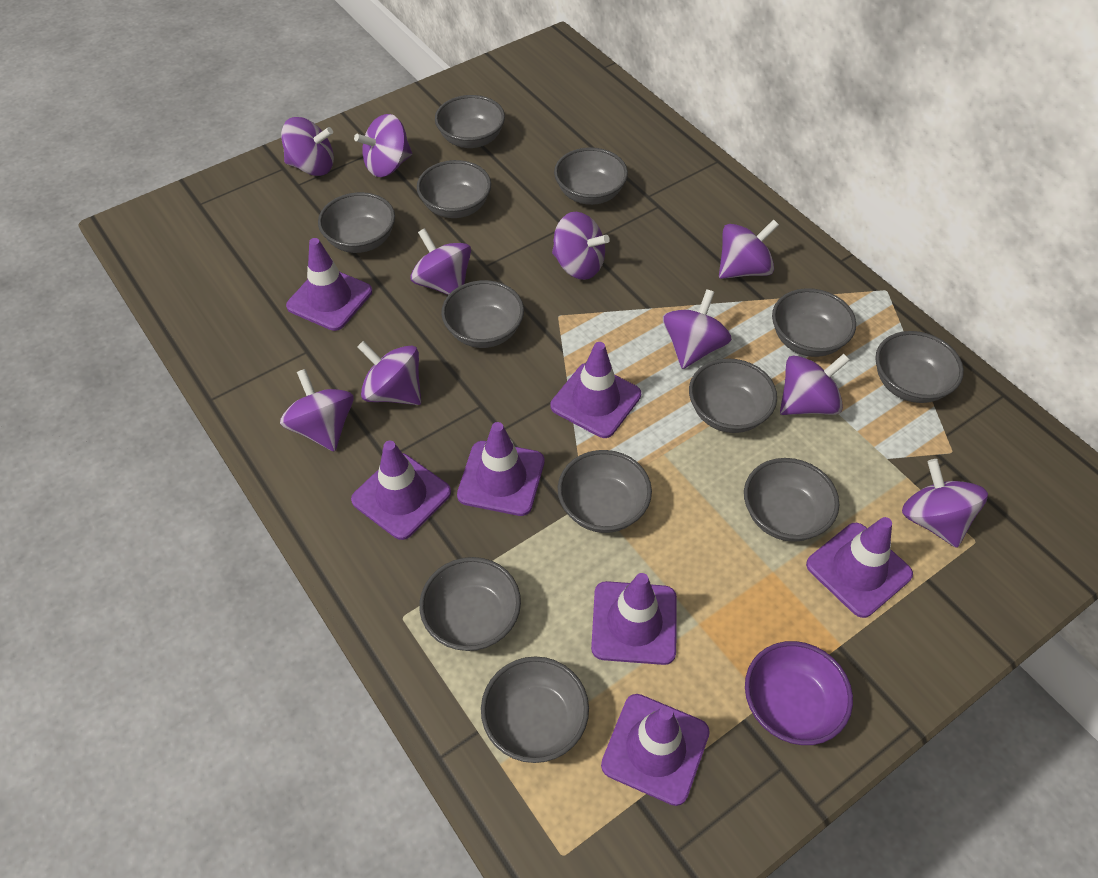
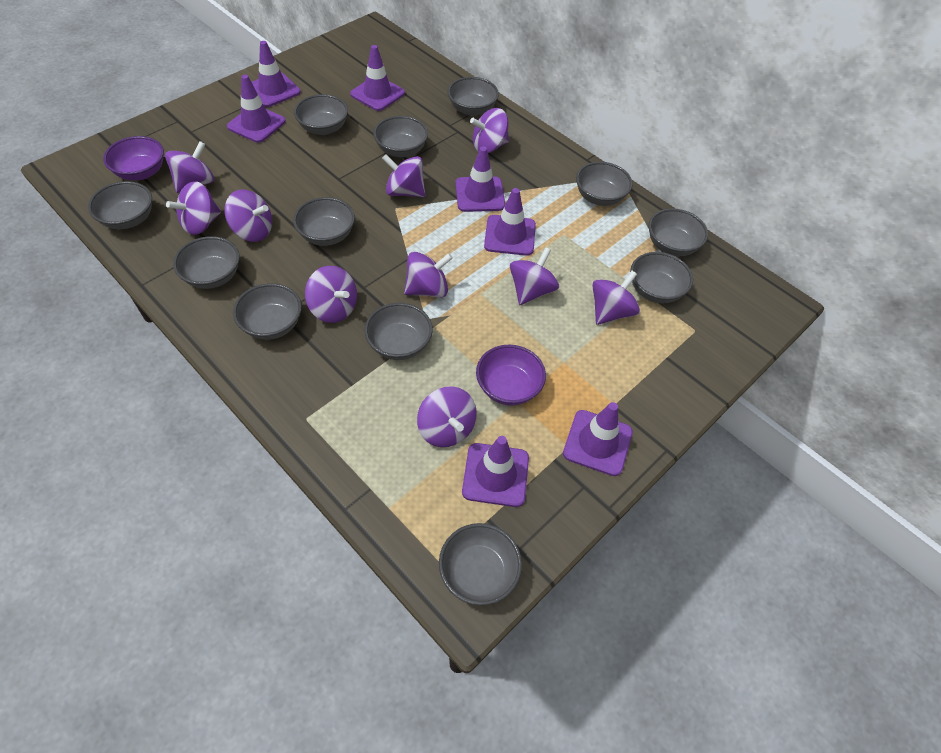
purple bowl: [745,641,853,745] = 1 -> [103,136,164,180] [476,345,546,406] = 2

